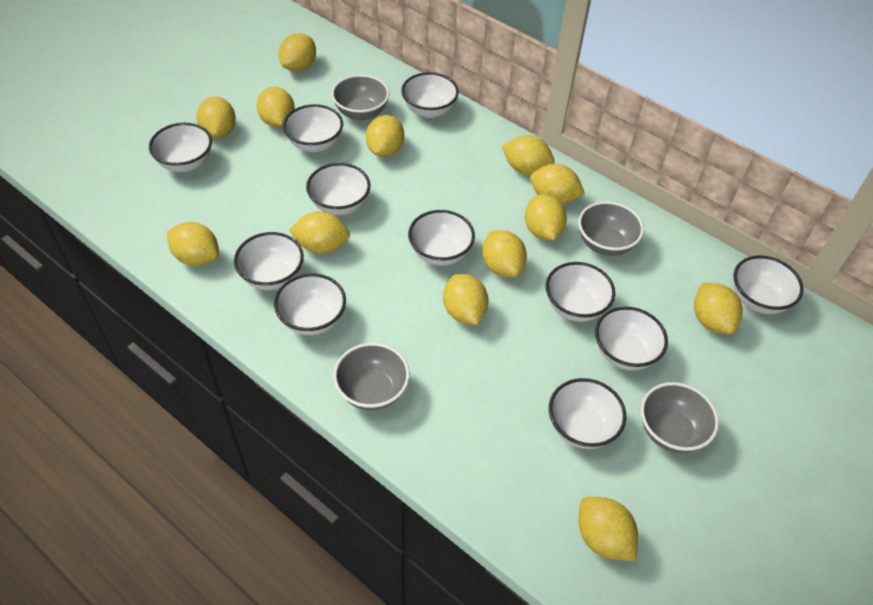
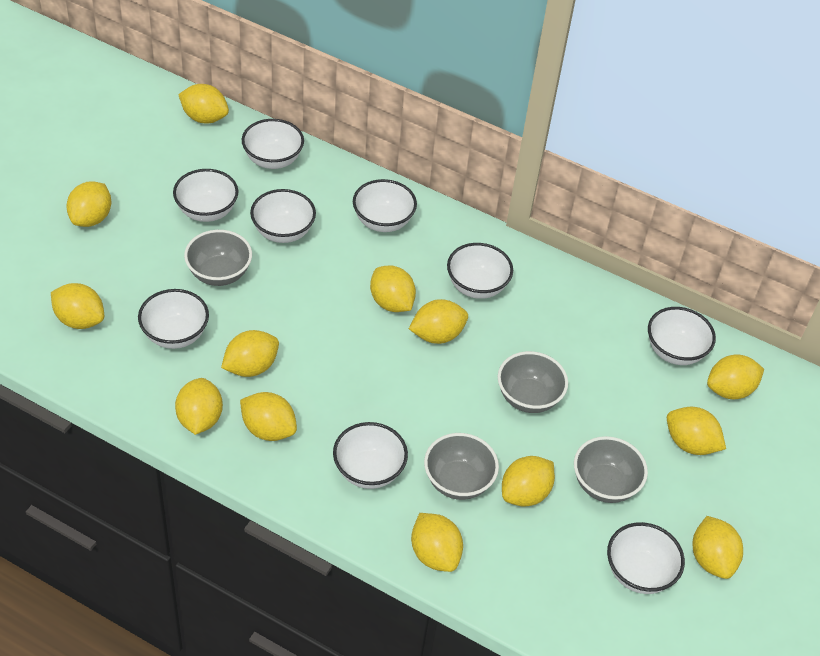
white bowl: [149,123,212,172] [234,232,304,290] [274,274,346,335] [283,104,343,152] [306,163,370,215] [401,72,459,118] [408,210,475,266] [546,262,615,322] [549,378,626,449] [595,307,668,370] [734,256,804,314] = 11 -> [138,289,209,349] [173,169,238,222] [242,119,304,169] [250,189,316,243] [333,422,408,489] [353,179,417,232] [447,243,513,299] [607,522,685,594] [648,307,716,365] = 9

